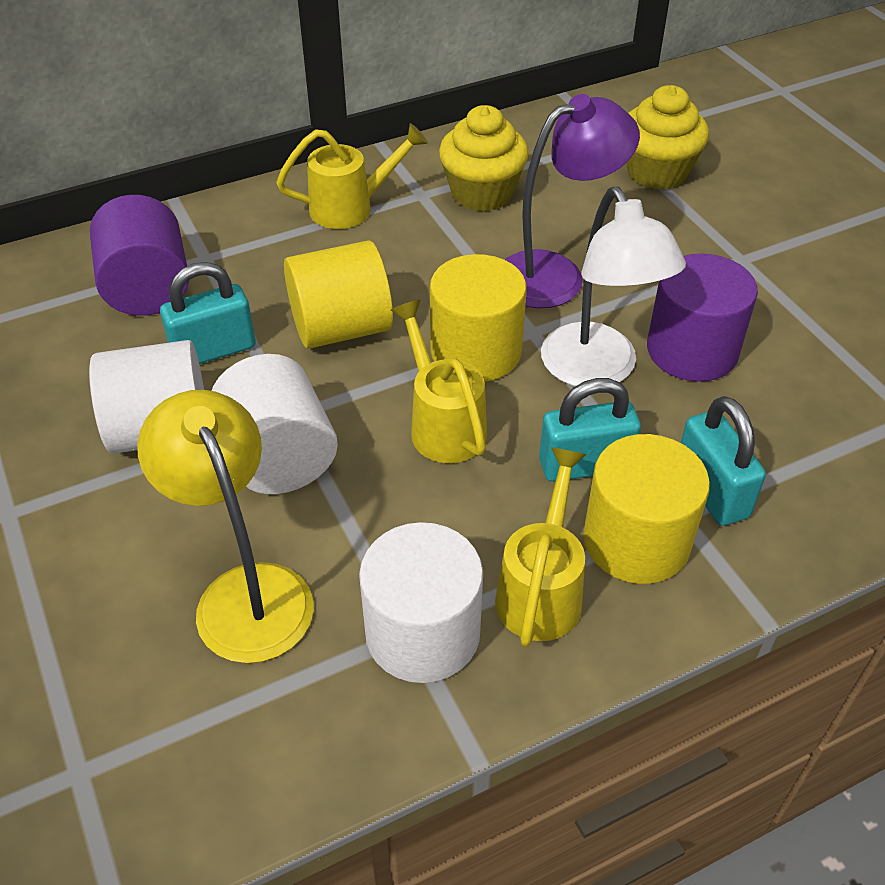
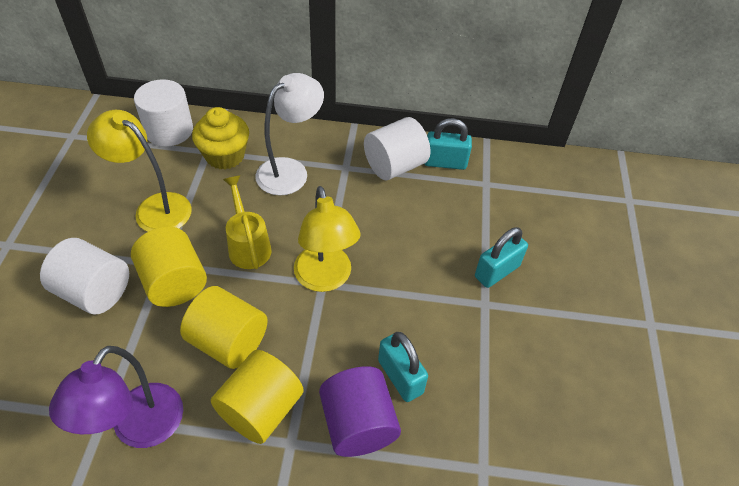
purple cylinder: [90,195,189,316] [647,254,758,382] = 2 -> [319,366,401,457] = 1
yellow cupcake: [439,105,529,211] [626,85,709,190] = 2 -> [192,107,249,169] = 1
yellow lamp: [137,390,314,663] = 1 -> [87,110,192,232] [294,186,361,292] = 2
yellow watering can: [276,123,428,229] [391,300,487,463] [495,447,587,647] = 3 -> [223,176,272,269] = 1

